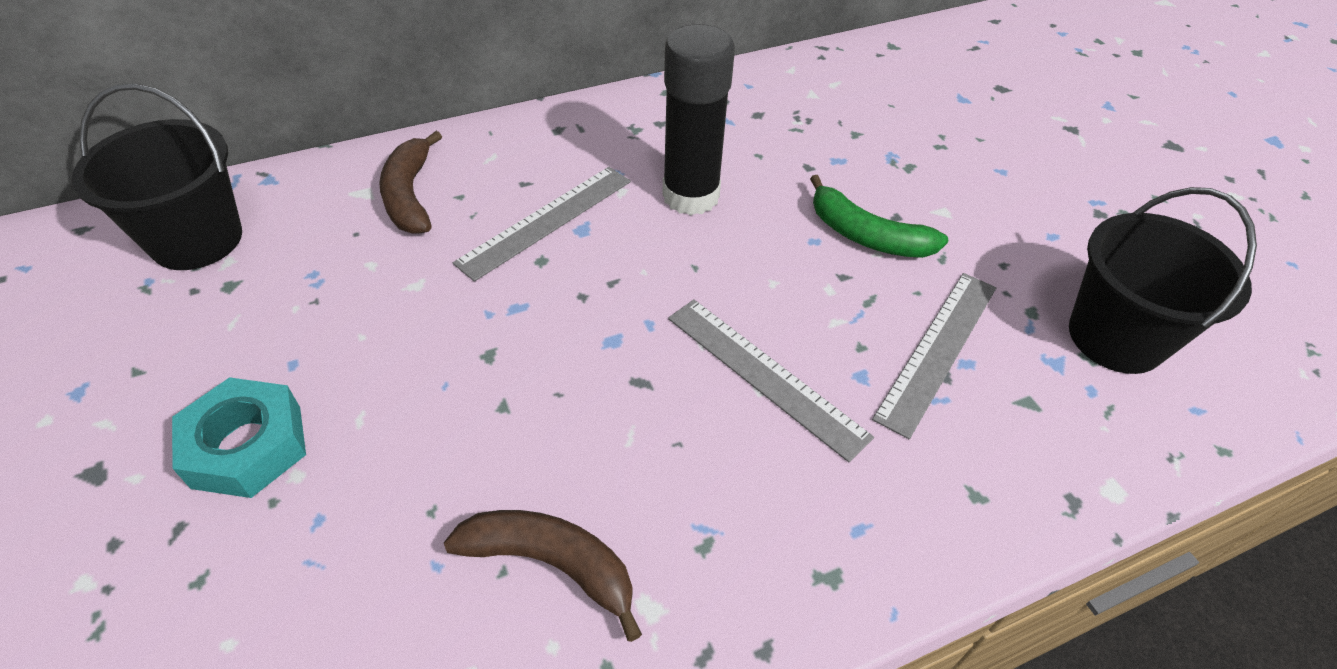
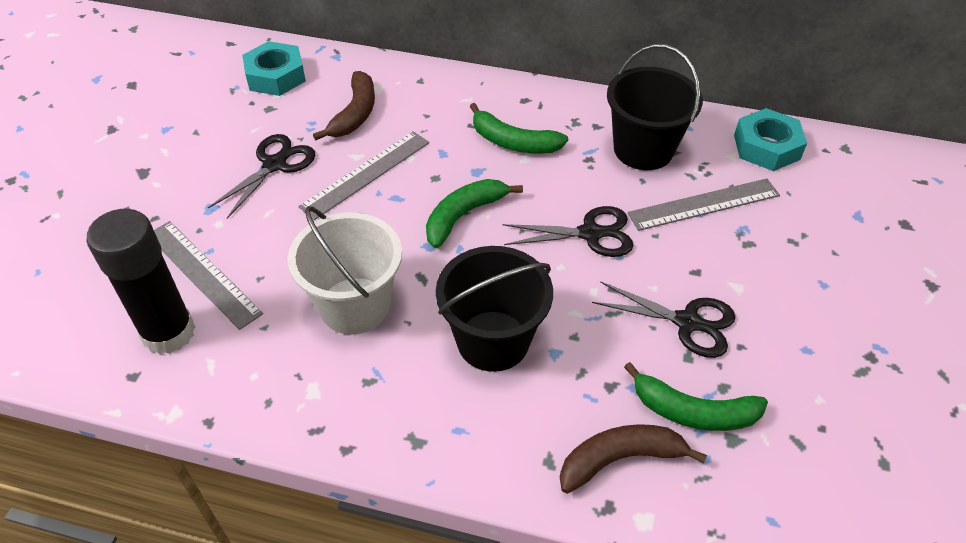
black scissors: none = 0 -> [208,134,315,219] [503,206,633,257] [592,281,735,358] = 3
green banana: [810,175,949,258] = 1 -> [426,179,523,248] [470,103,568,154] [624,362,768,431] = 3
turquoise nut: [172,377,306,498] = 1 -> [242,41,306,96] [734,108,807,171] = 2
white bucket: none = 0 -> [288,206,402,334] = 1

